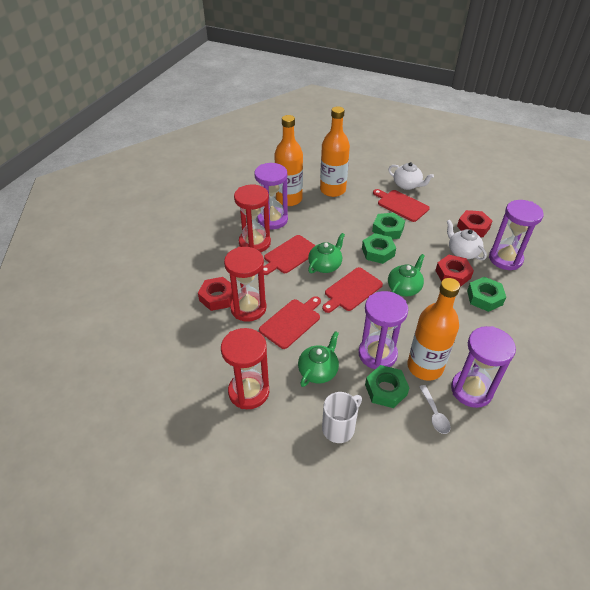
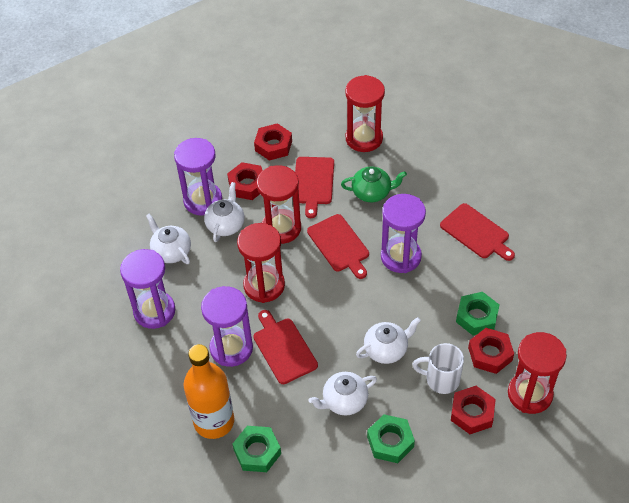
green nut: [362,233,396,264] [365,365,409,408] [372,213,405,239] [467,277,506,312] = 4 -> [233,426,281,472] [367,414,415,463] [456,292,499,335] = 3
green teapot: [298,331,339,387] [308,233,345,274] [388,254,425,296] = 3 -> [341,166,407,202] = 1
orange bottle: [274,115,303,206] [320,106,350,197] [407,278,460,381] = 3 -> [184,344,234,439] = 1
red hourglass: [221,328,269,409] [224,247,267,322] [234,185,271,252] = 3 -> [237,223,285,303] [257,165,301,244] [345,75,385,152] [508,332,567,414] = 4
red nut: [198,277,233,311] [435,255,474,287] [457,210,492,237] = 3 -> [227,162,263,200] [254,123,292,161] [451,386,496,434] [468,328,514,374] = 4
white spoon: [419,385,451,434] = 1 -> none = 0
white teapot: [388,162,434,190] [447,219,487,260] = 2 -> [146,214,191,264] [204,182,245,242] [308,372,377,416] [356,317,421,364] = 4

